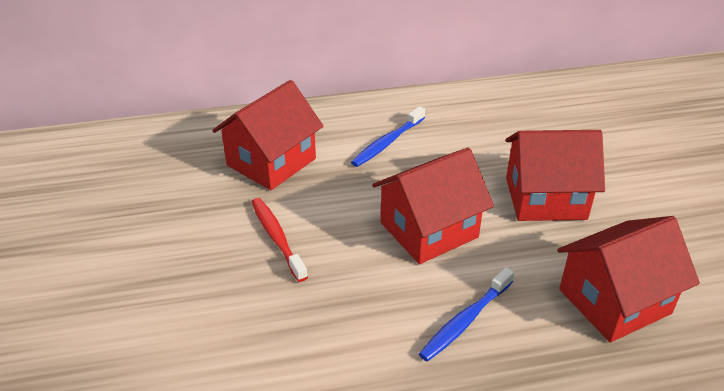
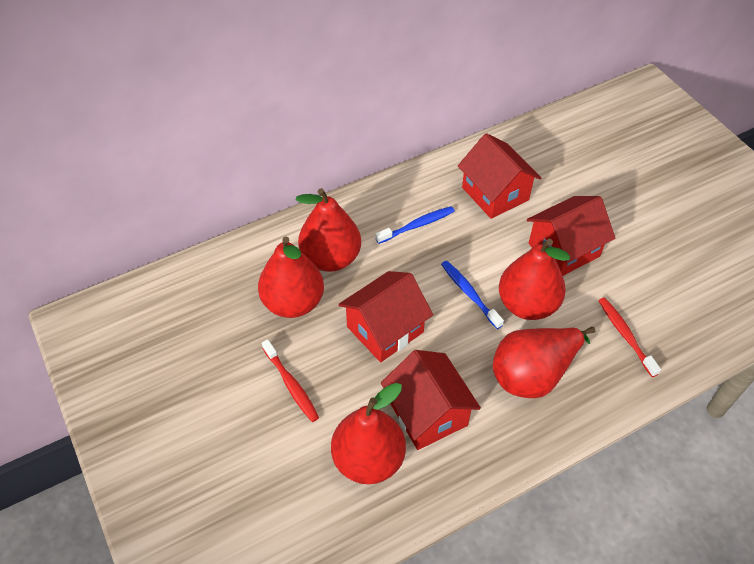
red pear: none = 0 -> [258,237,324,318] [296,188,361,272] [331,383,406,484] [493,327,595,398] [499,239,570,320] = 5
red toothbrush: [252,198,308,282] = 1 -> [262,339,319,422] [599,298,661,377] = 2

